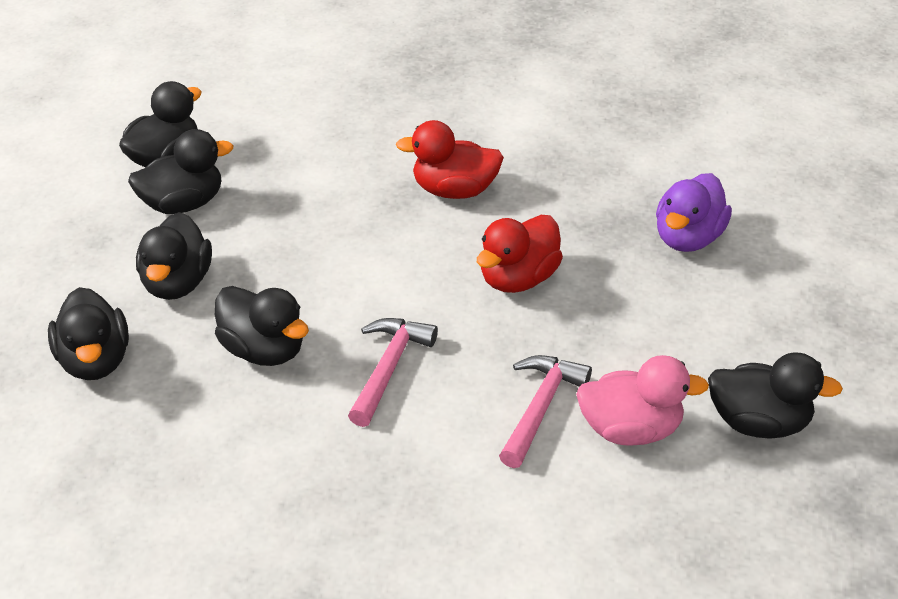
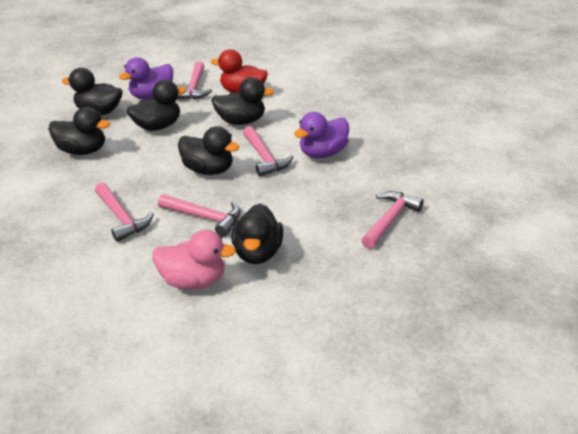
pink hammer: [348,318,438,427] [499,355,592,468] = 2 -> [95,183,154,242] [158,194,241,237] [177,61,212,99] [243,126,293,177] [361,191,423,249] = 5
purple duck: [656,173,732,252] = 1 -> [119,57,173,99] [294,112,349,158] = 2
red duck: [396,120,504,199] [477,215,563,293] = 2 -> [211,49,268,93] = 1

